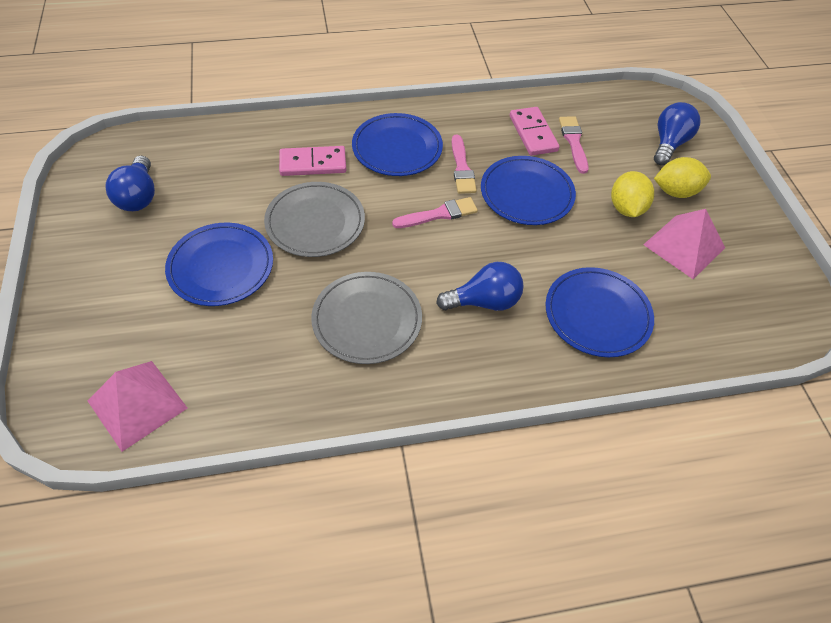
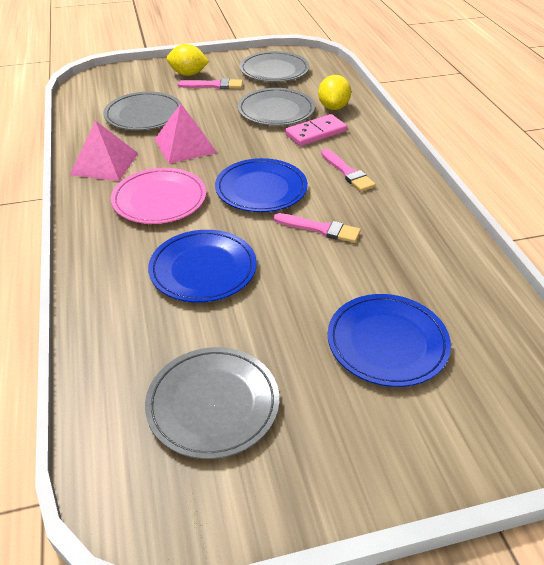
blue light bulb: [105,156,155,211] [436,262,524,311] [654,102,700,165] = 3 -> none = 0
blue plate: [165,223,273,306] [352,113,443,176] [481,156,576,225] [545,267,654,357] = 4 -> [148,230,257,303] [215,158,308,212] [328,294,451,387] = 3
grey plate: [264,182,365,257] [311,272,422,364] = 2 -> [103,92,182,130] [145,347,279,459] [237,88,315,126] [240,51,310,82] = 4
pink domino: [279,146,346,176] [510,107,559,156] = 2 -> [285,114,347,146] = 1
pink plate: none = 0 -> [111,168,206,224] = 1

